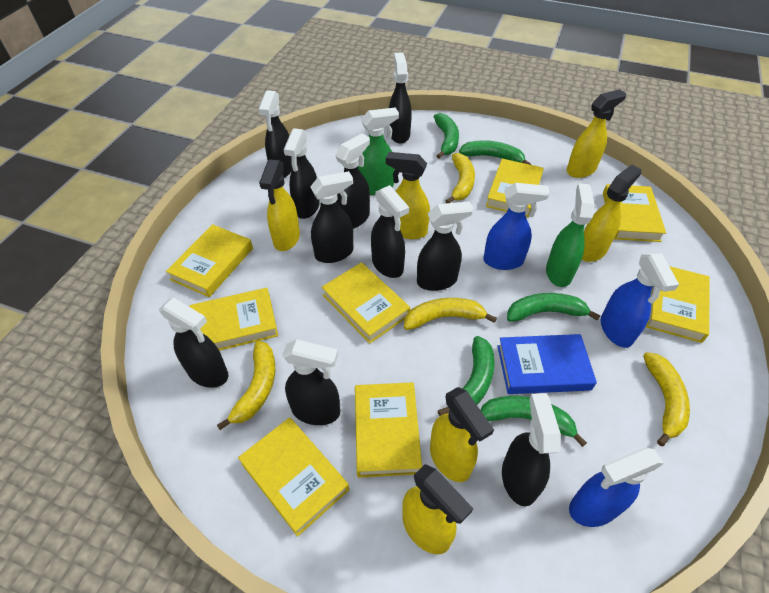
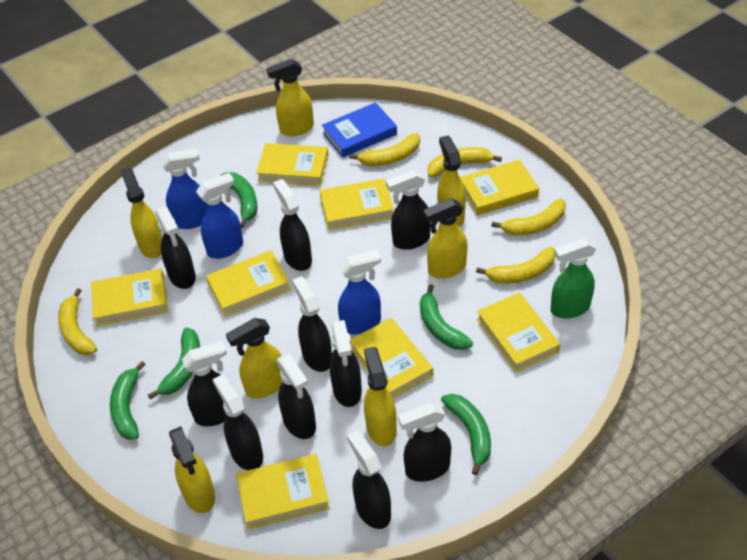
green spray bottle: [358,108,399,195] [546,183,595,287] = 2 -> [551,238,596,319] = 1
yellow banana: [217,341,275,430] [404,298,497,330] [446,153,475,203] [643,352,690,446] = 4 -> [58,288,97,355] [349,133,420,166] [428,147,502,177] [476,247,555,284] [492,199,566,236] = 5
yellow spray bottle: [259,159,300,251] [386,152,430,239] [402,464,473,554] [430,387,494,482] [567,89,626,178] [582,165,641,262] = 6 -> [121,167,162,258] [169,426,215,513] [226,318,282,398] [266,59,314,136] [364,347,397,446] [423,198,468,279] [437,136,466,227] = 7

